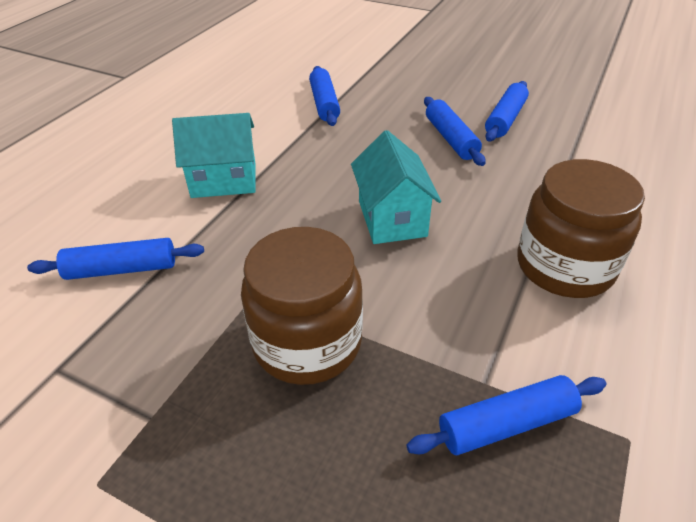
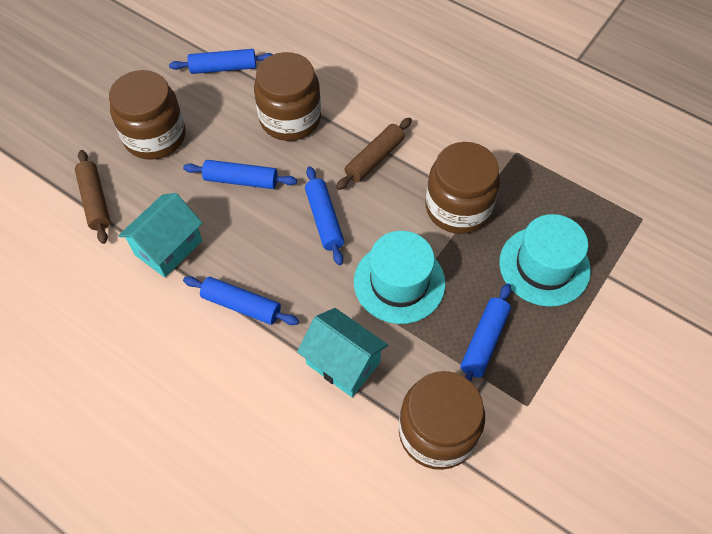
brown jar: [241,227,363,385] [518,159,645,298] = 2 -> [109,70,186,160] [254,52,321,141] [399,371,485,470] [425,142,500,234] = 4
brown rolling pin: none = 0 -> [75,150,110,244] [336,117,412,190] = 2
turquoise hat: none = 0 -> [354,231,446,324] [499,214,591,307] = 2

